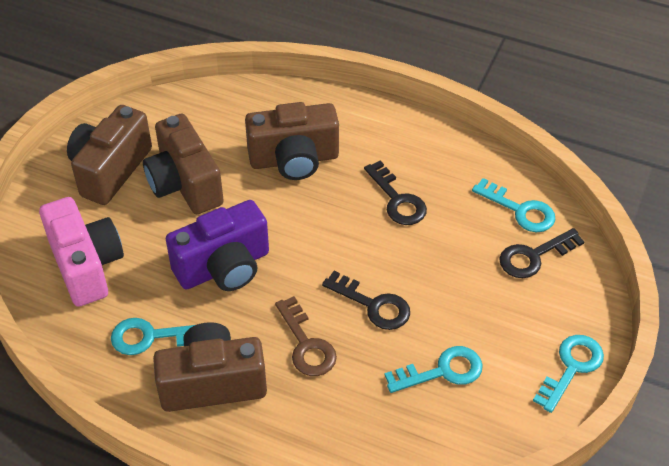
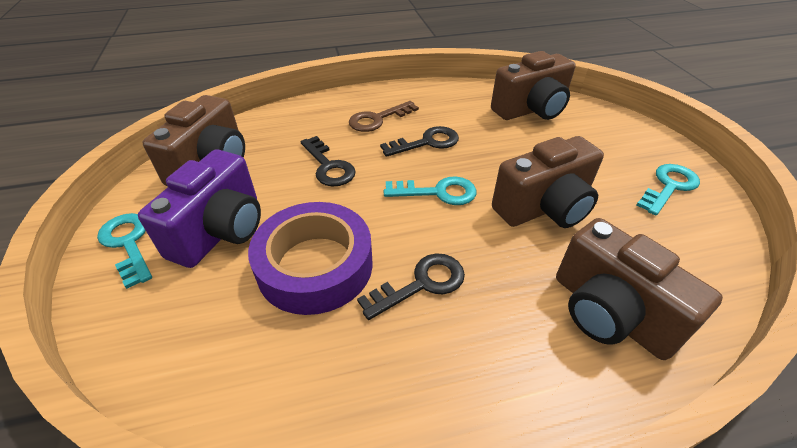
pink camera: [39,197,124,307] = 1 -> none = 0
purple tape: none = 0 -> [248,202,373,315] = 1
turquoise key: [111,318,195,355] [385,346,483,393] [472,178,556,232] [533,335,604,413] = 4 -> [97,213,152,289] [384,177,476,205] [637,164,700,216] = 3

